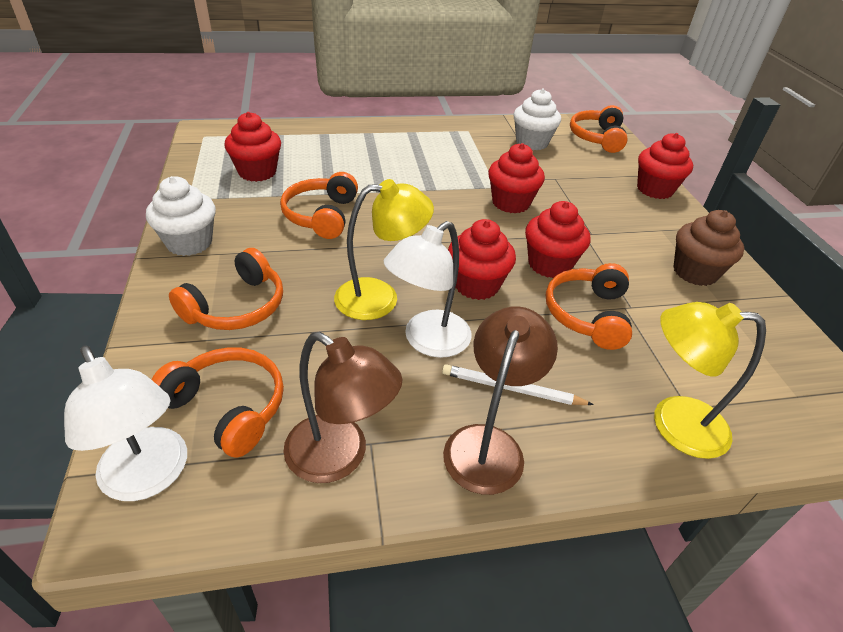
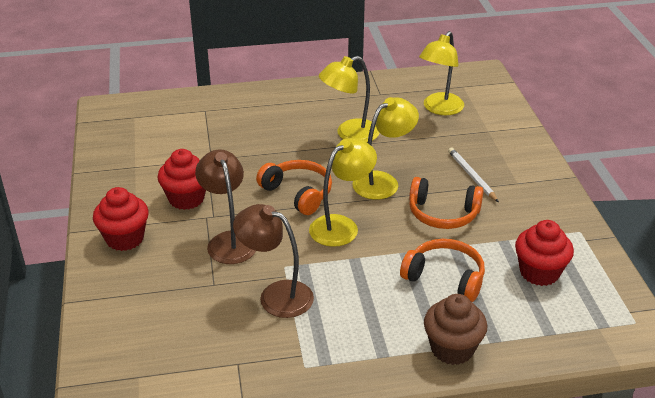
orange headphones: [151,347,284,457] [169,248,283,330] [280,172,358,239] [546,263,632,350] [570,105,628,153] = 5 -> [256,160,332,215] [400,239,485,302] [409,177,484,229] = 3
red cupcake: [224,112,281,182] [448,219,516,300] [488,143,545,214] [525,201,590,278] [637,133,693,199] = 5 -> [93,187,149,251] [157,149,206,210] [515,220,574,286] = 3
white cupcake: [146,176,216,256] [514,88,561,150] = 2 -> none = 0
white lamp: [64,346,187,501] [384,221,472,358] = 2 -> none = 0
yellow lamp: [334,179,434,320] [654,302,766,459] = 2 -> [309,138,377,247] [319,56,379,143] [352,97,419,200] [419,31,464,115] = 4

